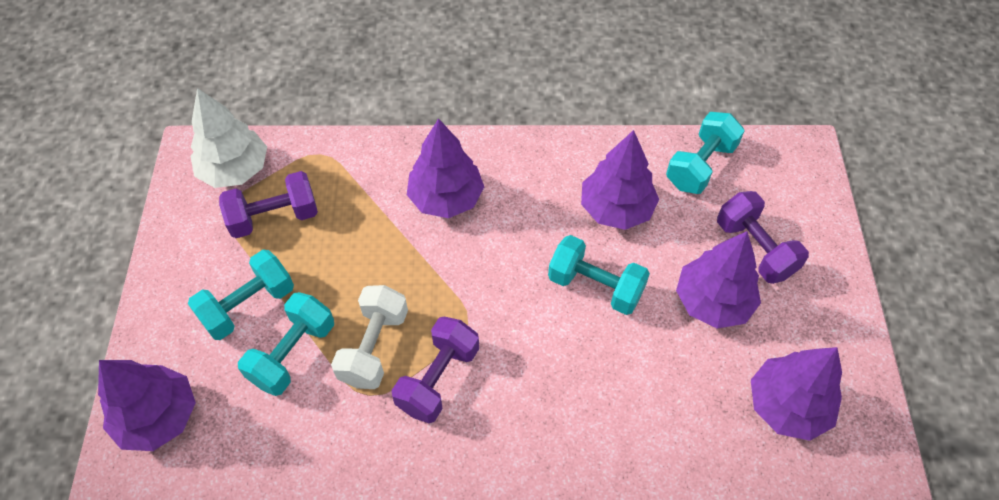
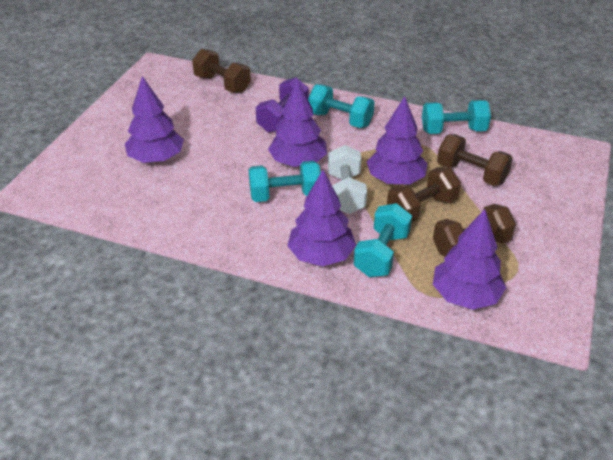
brown dumbbell: none = 0 -> [192,49,251,93] [387,167,461,223] [433,204,516,256] [437,134,513,186] = 4
purple dumbbell: [219,171,318,238] [392,316,479,423] [717,191,809,284] = 3 -> [256,77,309,133] = 1
white tree: [190,88,267,188] = 1 -> none = 0

